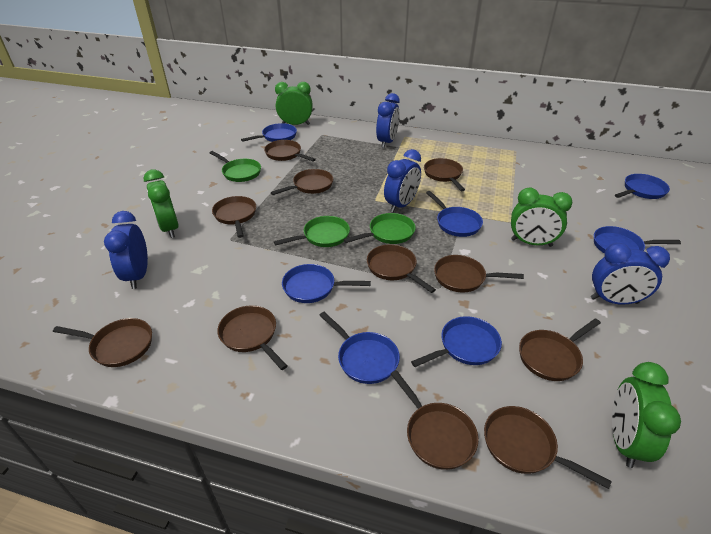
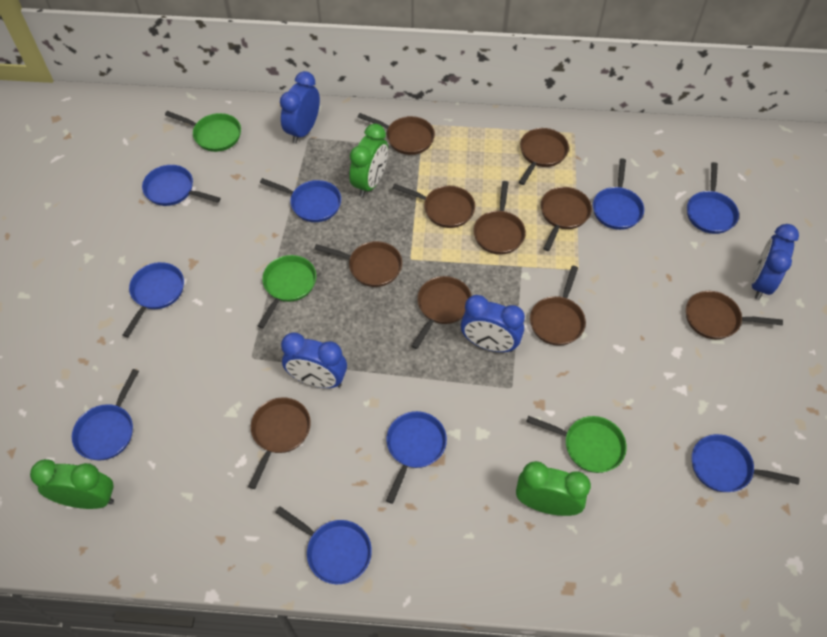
blue pan: [241,123,297,142] [282,264,371,303] [319,312,400,384] [411,316,502,367] [426,191,483,237] [594,226,681,253] [615,174,670,199] = 7 -> [72,369,139,460] [123,262,184,337] [142,165,221,206] [260,178,341,222] [275,506,372,584] [386,411,447,504] [593,158,644,230] [687,162,739,234] [692,434,800,492] = 9
brown pan: [53,318,152,367] [212,196,256,238] [217,305,287,370] [264,140,316,161] [271,169,333,195] [367,244,436,293] [391,370,478,470] [424,158,465,191] [434,255,524,293] [484,406,612,489] [519,318,601,381] = 11 -> [248,397,311,489] [314,241,402,287] [358,113,435,155] [393,184,475,228] [412,276,472,349] [473,181,526,255] [518,128,569,185] [530,266,586,346] [541,187,592,251] [686,291,783,339] = 10
green clock: [143,169,178,238] [275,82,313,125] [511,188,573,247] [612,362,681,468] = 4 -> [30,459,114,509] [349,124,388,197] [516,461,591,516] = 3

